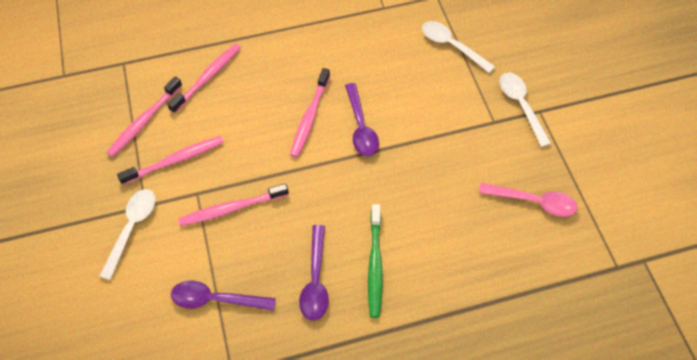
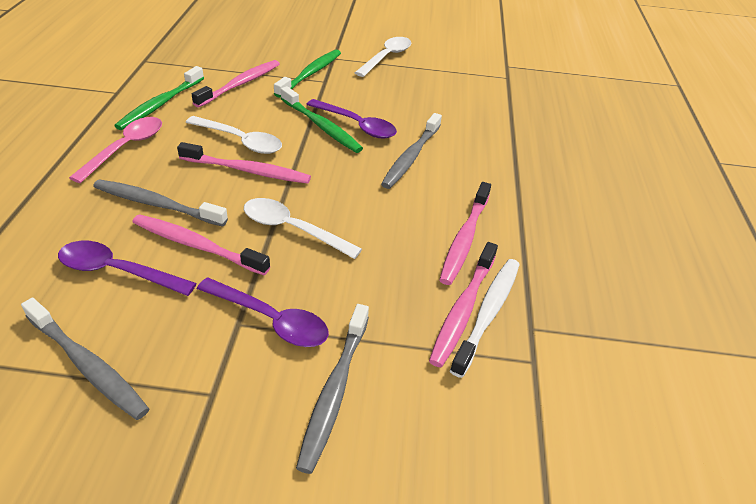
green toothbrush: [368,204,383,318] = 1 -> [114,66,204,130] [274,50,341,98] [281,86,363,153] = 3
grey toothbrush: none = 0 -> [21,298,149,420] [93,179,228,227] [296,304,369,474] [381,113,442,189] = 4
white toothbrush: none = 0 -> [450,259,520,378] = 1

